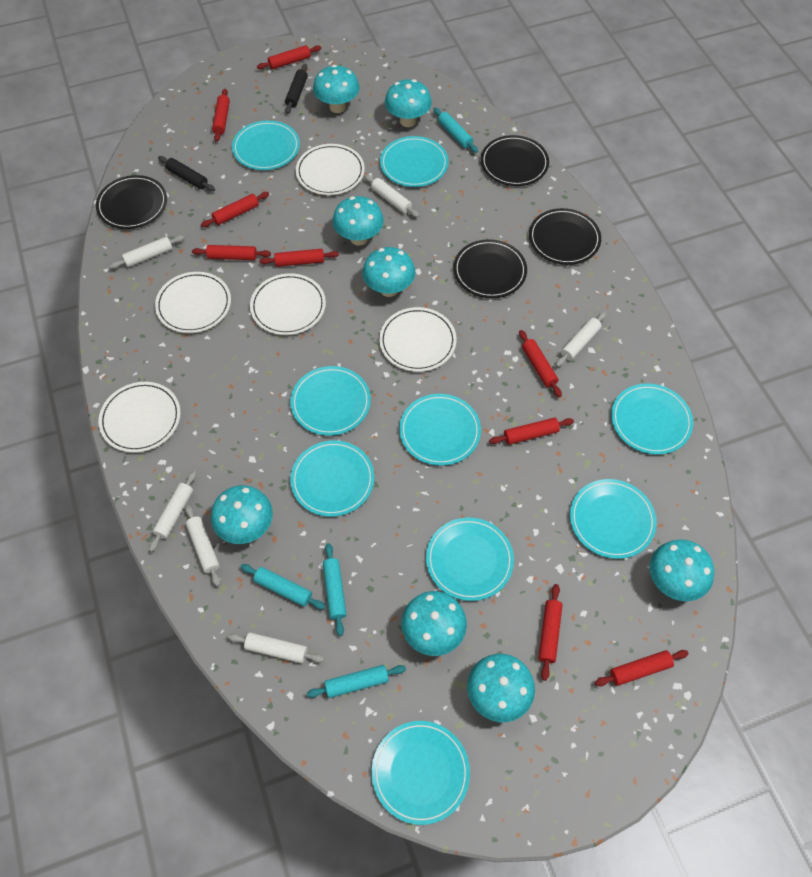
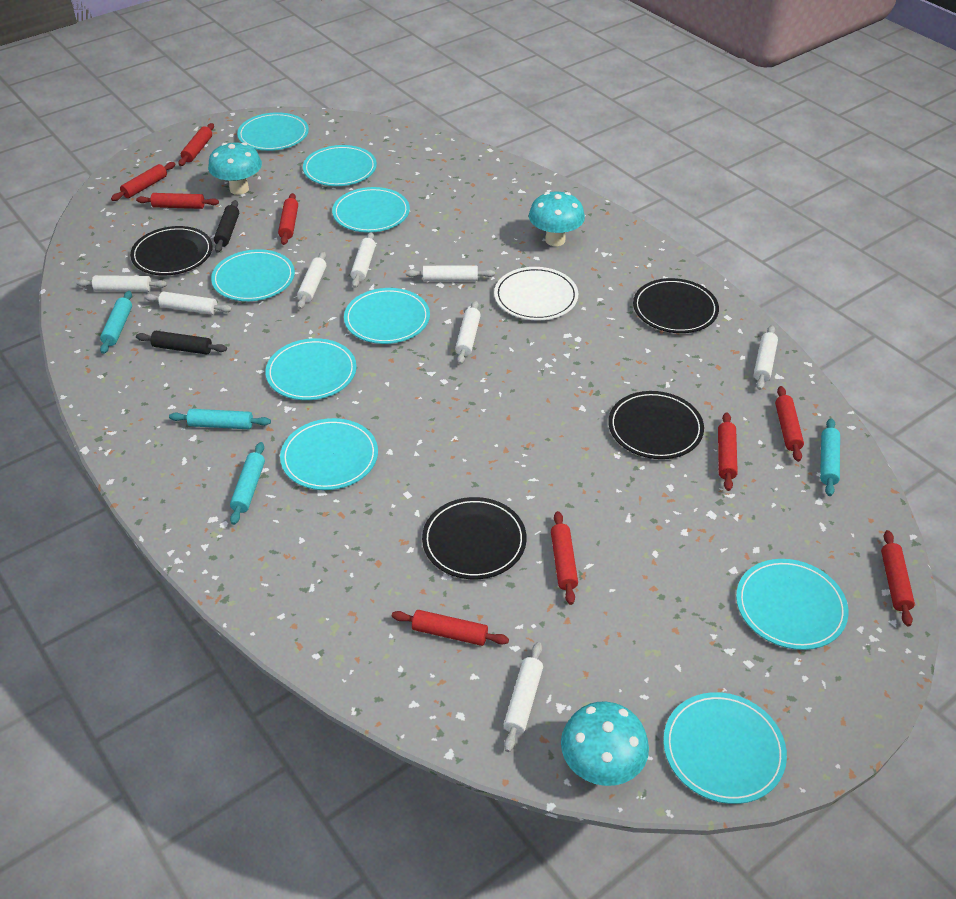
turquoise mushroom: [211,485,273,544] [313,65,360,113] [332,196,384,246] [362,247,415,297] [385,79,432,127] [401,591,467,656] [467,654,535,722] [650,539,714,601] = 8 -> [208,142,262,195] [529,192,585,246] [561,702,649,786] = 3
white plate: [98,382,181,453] [155,272,231,333] [250,273,326,335] [296,144,365,195] [379,307,456,372] = 5 -> [494,267,578,321] = 1
white rolling pin: [109,235,184,269] [149,471,196,552] [185,505,221,586] [228,632,324,663] [364,174,419,218] [556,312,606,367] = 6 -> [76,275,167,292] [144,292,232,315] [297,252,326,309] [351,232,376,288] [406,266,495,281] [455,301,481,364] [503,642,543,752] [754,325,778,390] = 8

